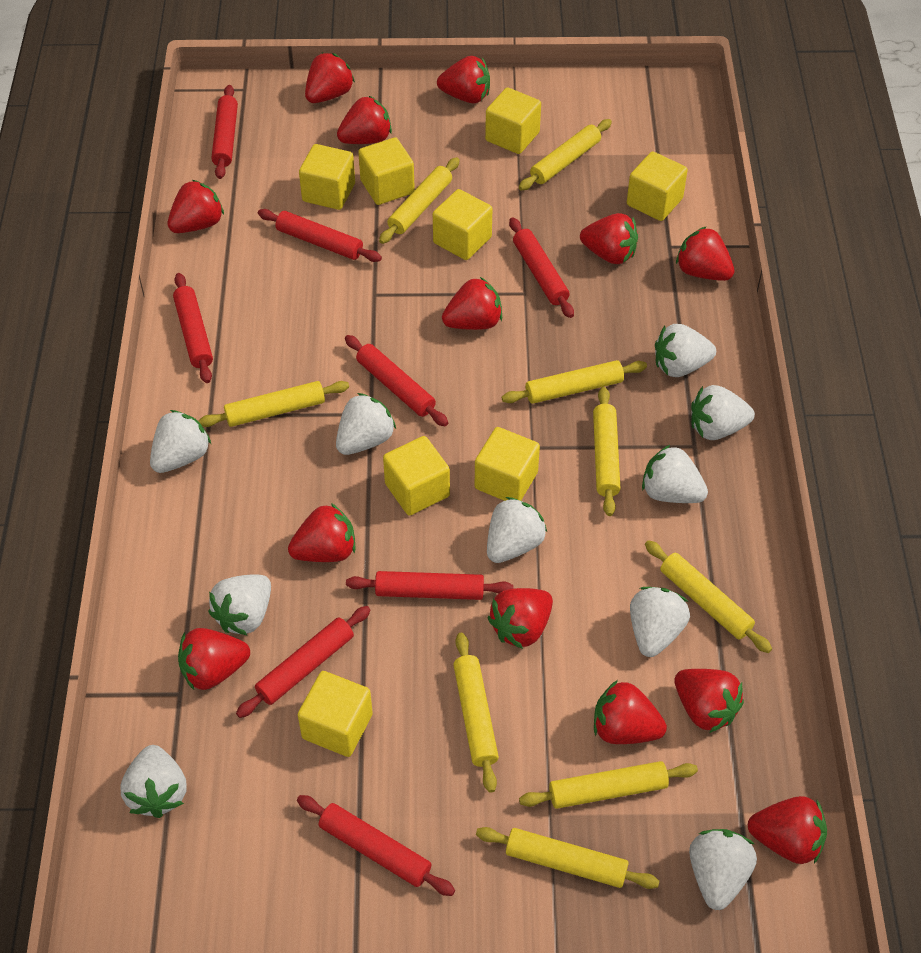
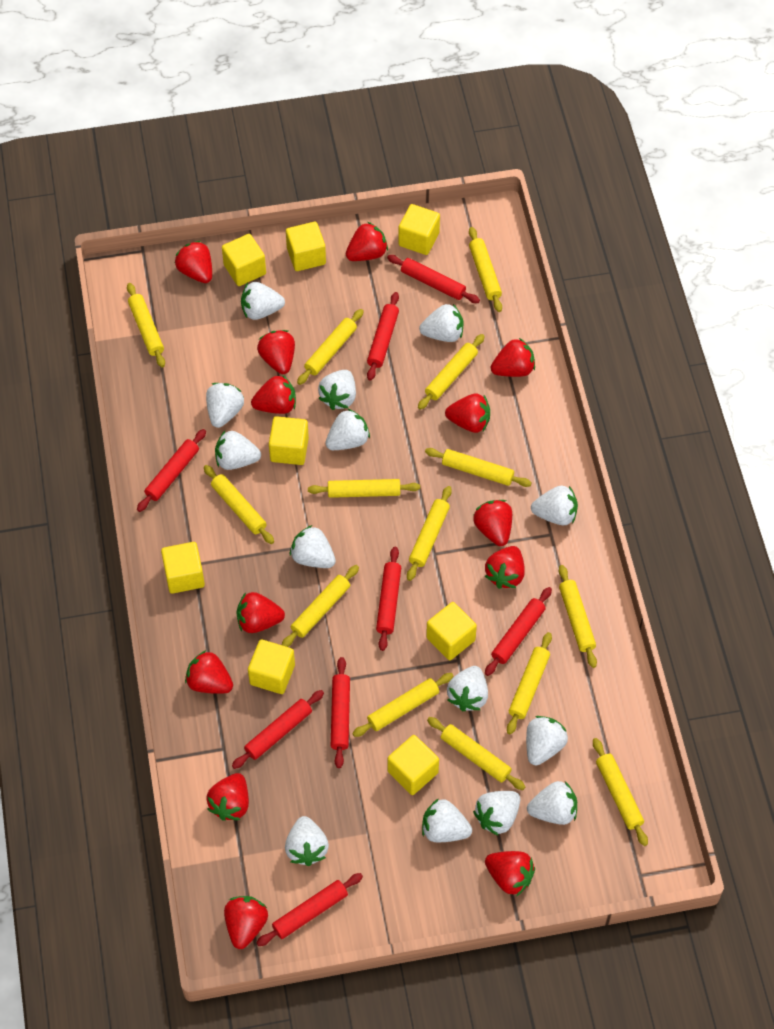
white strawberry: [121,745,187,818] [150,410,211,473] [208,574,271,636] [336,393,396,455] [487,497,547,563] [630,587,690,657] [642,445,708,503] [655,324,716,377] [689,829,757,910] [691,385,755,440] = 10 -> [206,383,244,428] [215,431,261,470] [241,282,285,320] [285,816,329,866] [290,525,336,568] [318,370,356,410] [325,409,370,450] [419,304,463,342] [422,798,472,842] [447,666,488,711] [473,791,520,836] [526,716,568,766] [527,781,577,825] [531,486,578,525] = 14
yellow rolling pin: [198,381,349,427] [379,157,460,244] [453,633,499,793] [476,827,659,889] [502,360,647,404] [519,119,612,190] [519,761,698,809] [593,387,621,516] [645,540,772,653] = 9 -> [127,283,165,368] [204,465,274,544] [282,565,359,647] [297,309,364,385] [308,479,420,498] [352,673,454,737] [407,486,452,581] [418,334,485,410] [425,448,532,487] [427,717,525,790] [469,227,502,312] [507,632,552,734] [559,565,597,668] [593,738,648,846] = 14

